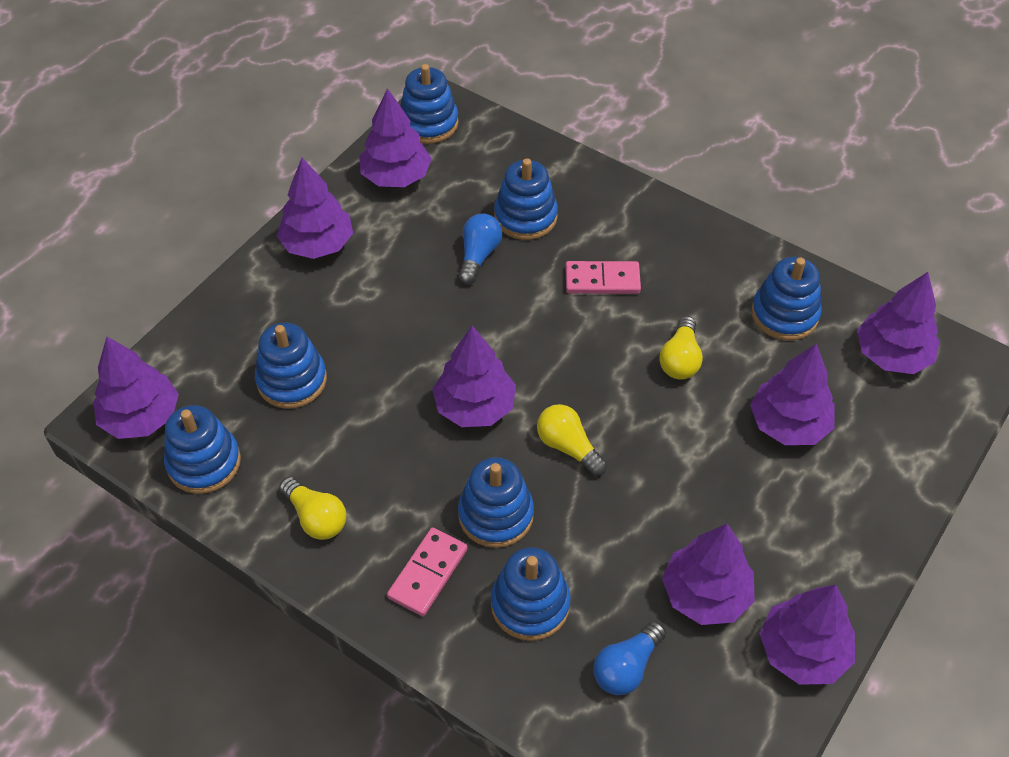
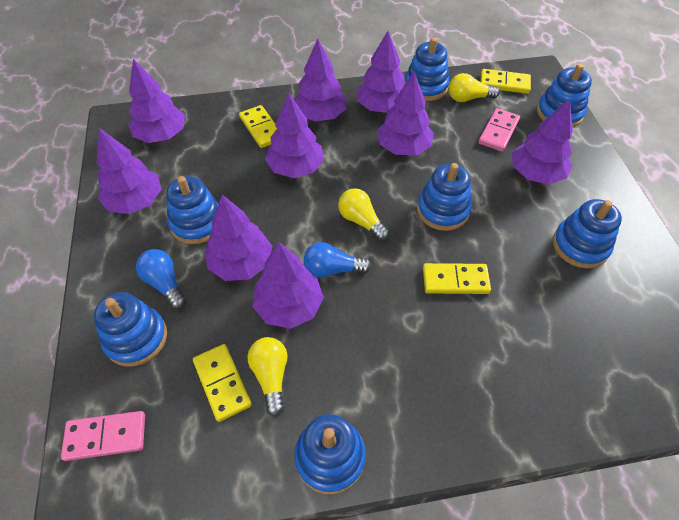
purple tree: [93,337,179,439] [277,158,353,259] [359,88,432,187] [432,326,516,427] [662,524,755,625] [750,344,835,445] [759,585,855,685] [857,272,940,374] = 8 -> [96,128,162,214] [128,59,185,143] [205,195,272,281] [252,242,324,329] [265,93,324,178] [294,38,347,122] [357,31,405,113] [377,72,434,155] [512,99,573,185] = 9
yellow domino: none = 0 -> [193,344,252,422] [239,105,277,148] [423,263,491,294] [480,69,531,94] = 4

